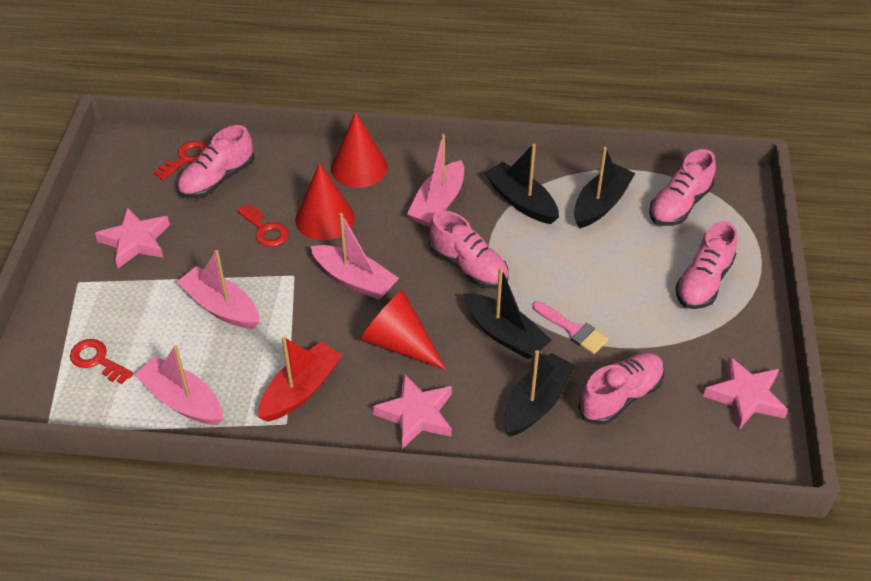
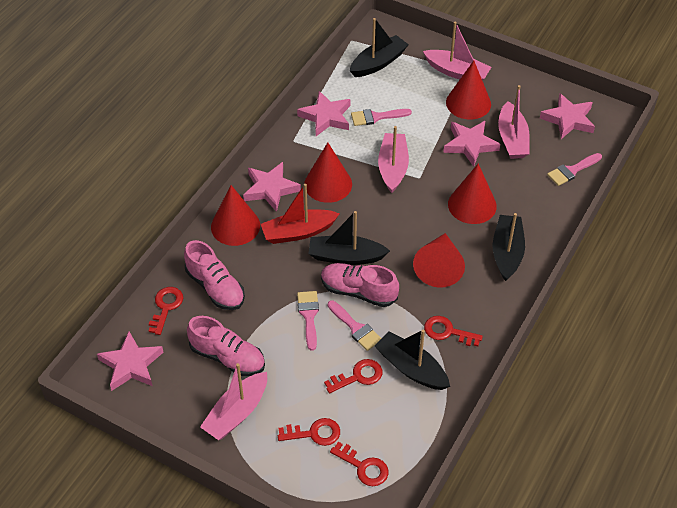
pink brush: [532,301,608,354] = 1 -> [297,291,319,351] [328,300,382,351] [351,109,412,126] [547,153,602,186] = 4
pink shoe: [177,125,255,198] [429,211,509,288] [578,353,664,425] [649,149,716,226] [676,221,738,309] = 5 -> [184,240,245,310] [187,316,265,376] [321,263,399,307] = 3
pink star: [95,207,170,268] [373,374,452,449] [703,356,788,431] = 3 -> [97,331,164,391] [243,162,301,212] [297,91,350,136] [443,121,500,167] [540,94,595,139] = 5
red cone: [295,163,355,240] [331,112,388,188] [360,290,446,370] = 3 -> [211,185,260,246] [304,142,352,203] [413,233,465,288] [446,61,491,119] [448,164,497,224] = 5
red key: [70,339,133,384] [154,141,207,180] [237,204,289,247] = 3 -> [149,287,183,335] [278,418,340,446] [324,359,382,393] [330,442,388,486] [424,316,483,347] = 5

